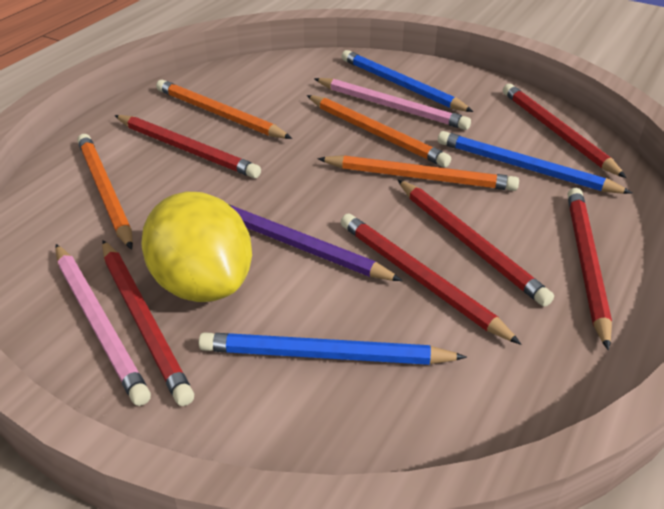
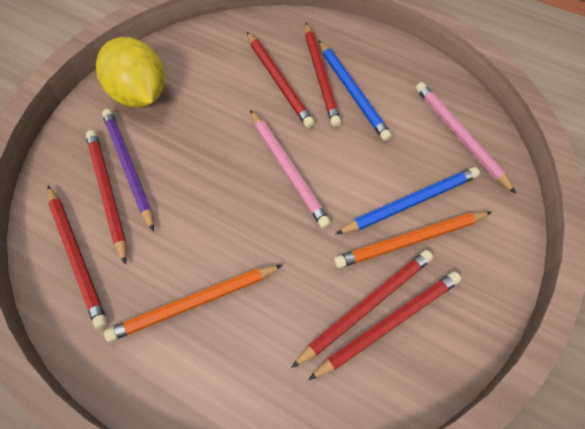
blue pencil: [199,332,467,365] [341,50,473,112] [438,131,632,194] = 3 -> [319,41,392,141] [336,167,480,234] = 2
orange pencil: [77,134,133,250] [156,79,292,139] [307,95,451,167] [318,155,519,191] = 4 -> [104,265,283,342] [334,211,492,268] = 2

